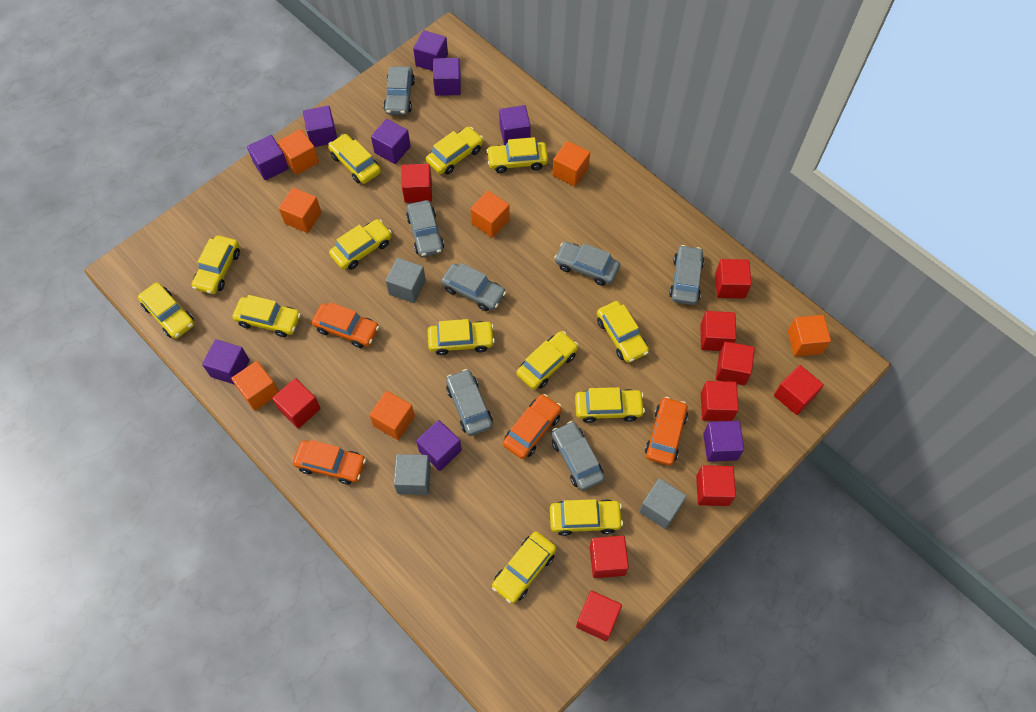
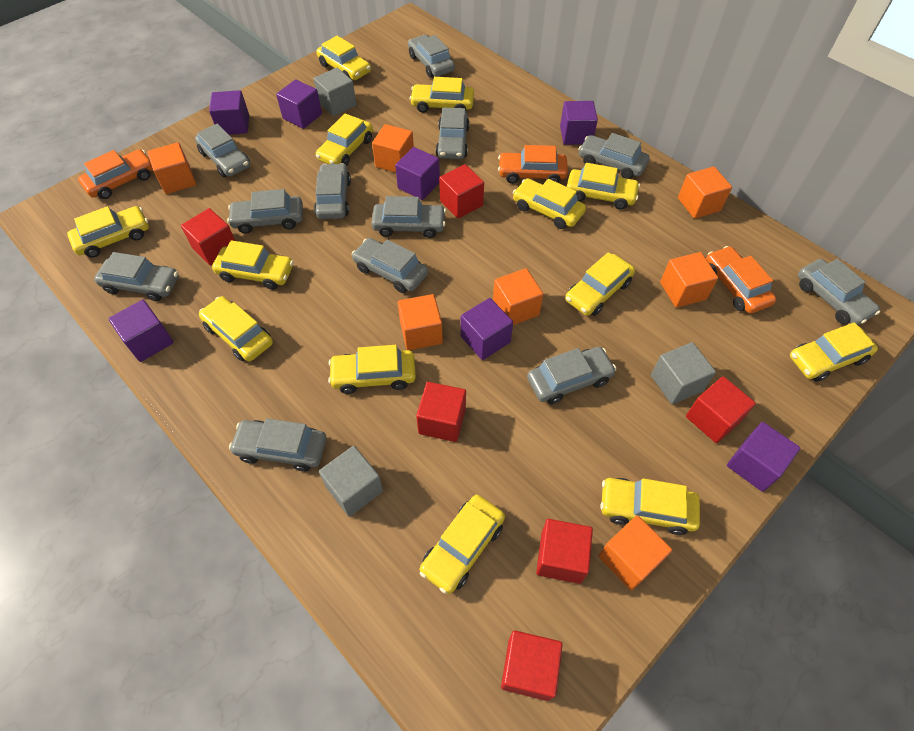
grey car: [383,66,415,115] [406,200,444,257] [441,263,506,311] [446,369,493,436] [551,421,605,491] [554,241,620,286] [669,245,704,305] = 7 -> [94,252,179,301] [195,123,250,177] [227,189,303,234] [229,418,327,471] [314,163,351,219] [352,238,428,293] [371,196,446,238] [408,35,455,78] [436,108,470,159] [527,347,616,404] [578,133,650,179] [798,259,880,325] = 12
orange car: [293,440,366,484] [312,302,379,348] [503,394,562,459] [645,397,688,466] = 4 -> [78,149,153,199] [498,145,568,184] [706,246,776,314] = 3
purple cube: [202,339,250,385] [247,135,289,180] [303,106,337,147] [371,119,411,164] [413,30,448,71] [416,420,462,471] [433,58,461,96] [499,105,531,145] [703,421,744,462] = 9 -> [109,300,174,362] [209,90,249,135] [276,79,322,129] [395,147,440,200] [460,298,513,360] [560,101,598,145] [727,422,801,492] = 7
red cube: [272,378,321,429] [402,164,432,203] [576,591,622,641] [590,536,629,578] [696,465,736,506] [700,311,736,351] [701,381,739,421] [715,259,752,299] [716,341,755,385] [774,365,824,415] = 10 -> [181,208,235,266] [416,382,466,442] [439,164,484,219] [501,630,563,701] [536,519,593,584] [686,376,756,443] = 6

